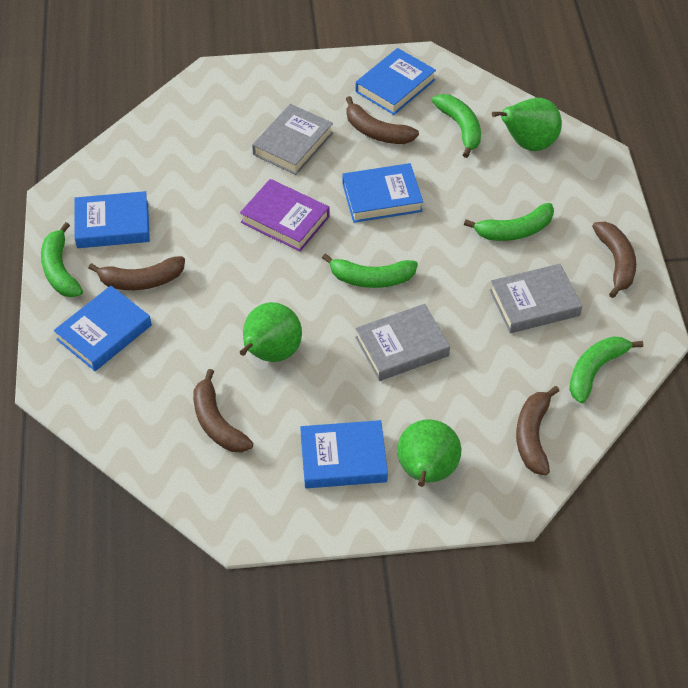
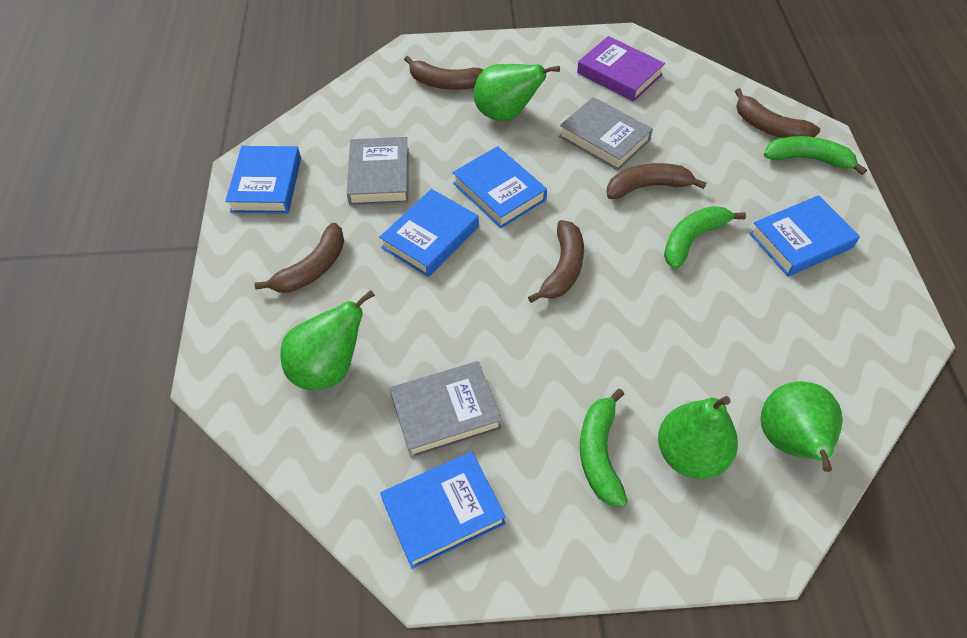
green banana: [41,222,83,297] [322,253,418,288] [432,94,481,158] [464,203,554,241] [569,336,643,404] = 5 -> [580,389,628,507] [664,206,746,269] [764,136,867,175] = 3
green pear: [240,302,302,362] [397,419,461,487] [492,98,562,151] = 3 -> [280,290,375,390] [474,64,560,121] [658,396,738,479] [761,381,842,472] = 4

